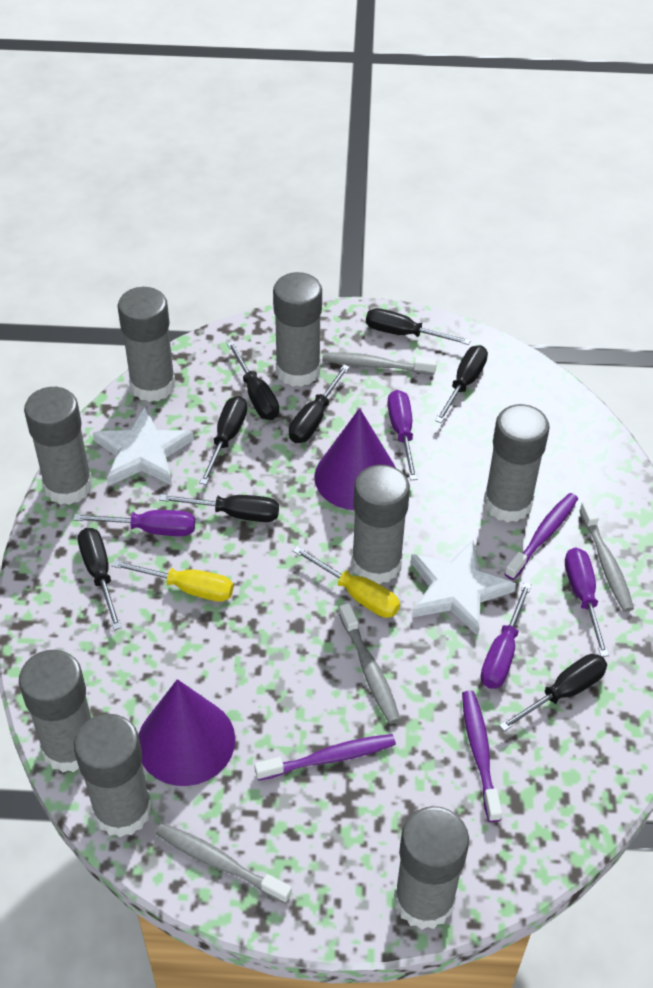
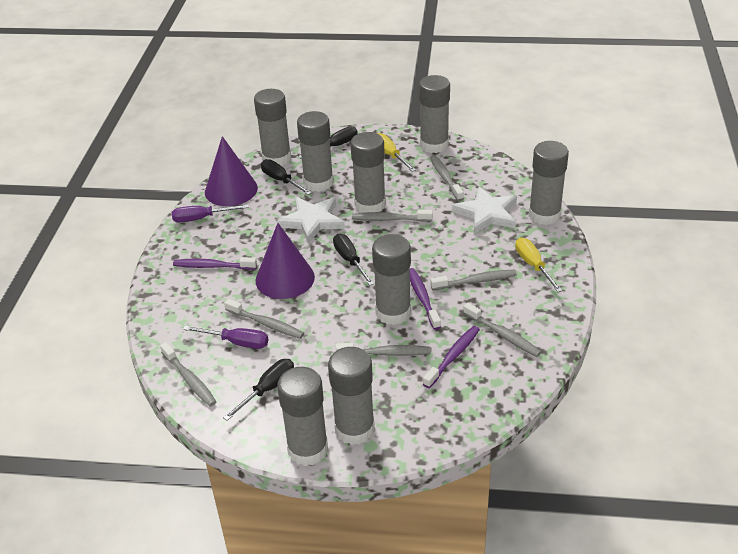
black screwdriver: [78,528,122,630] [159,494,279,522] [199,396,247,485] [227,341,279,420] [289,365,350,443] [366,308,471,345] [435,345,488,423] [499,654,607,732] = 8 -> [223,359,294,421] [261,159,312,195] [298,126,358,158] [333,234,374,286] = 4
grey toothbrush: [156,823,292,904] [322,352,437,375] [339,603,400,724] [579,501,634,612] = 4 -> [160,342,216,407] [224,299,304,339] [336,343,431,356] [352,210,433,222] [430,155,464,201] [431,270,517,290] [463,303,541,357] = 7
purple screwdriver: [73,510,195,536] [388,390,418,480] [481,582,532,689] [565,547,609,657] = 4 -> [172,204,249,222] [183,326,268,349] = 2

